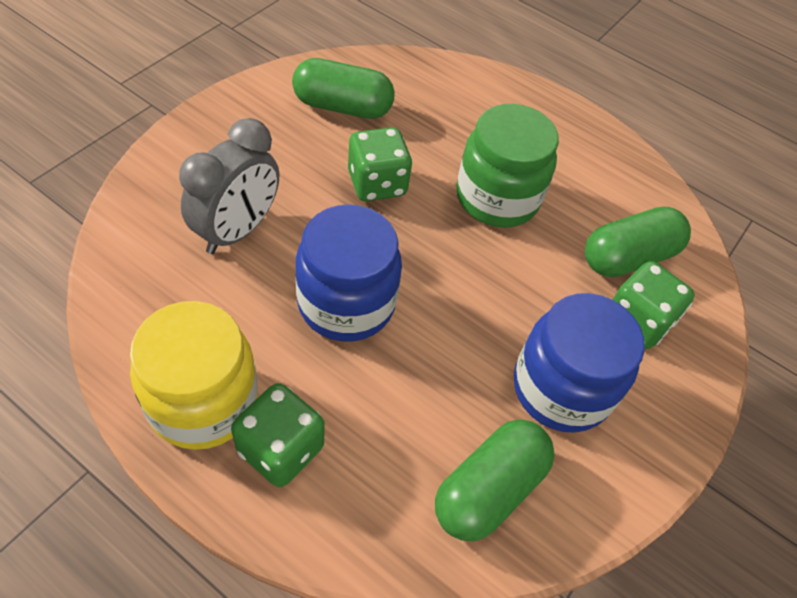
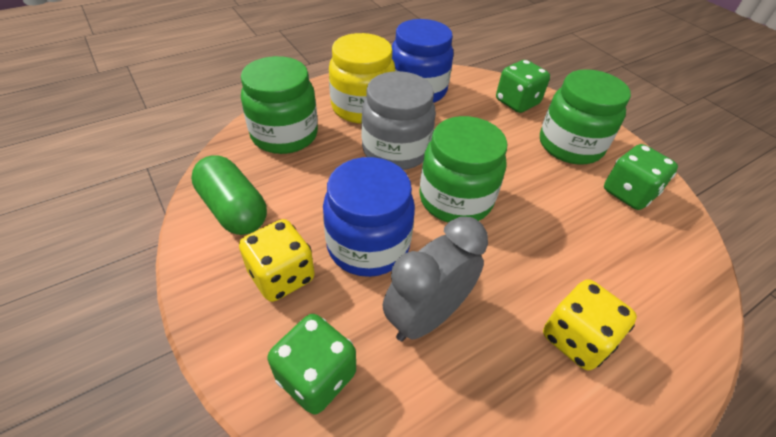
green capsule: [292,58,395,119] [435,419,555,542] [585,207,691,277] = 3 -> [191,155,267,235] = 1
green jar: [456,104,559,228] = 1 -> [241,56,318,154] [419,116,508,223] [540,69,631,164] = 3
grey jar: none = 0 -> [362,71,436,170] = 1
yellow dice: none = 0 -> [239,219,315,302] [543,279,637,371] = 2

